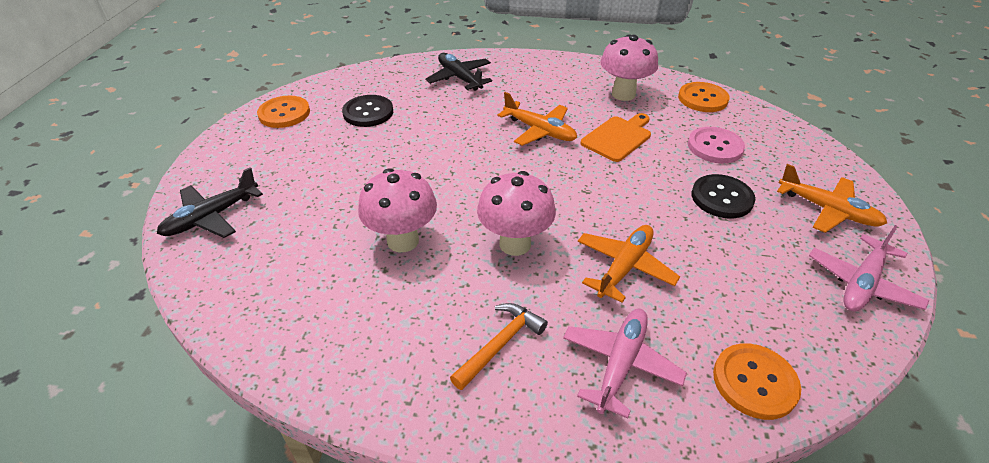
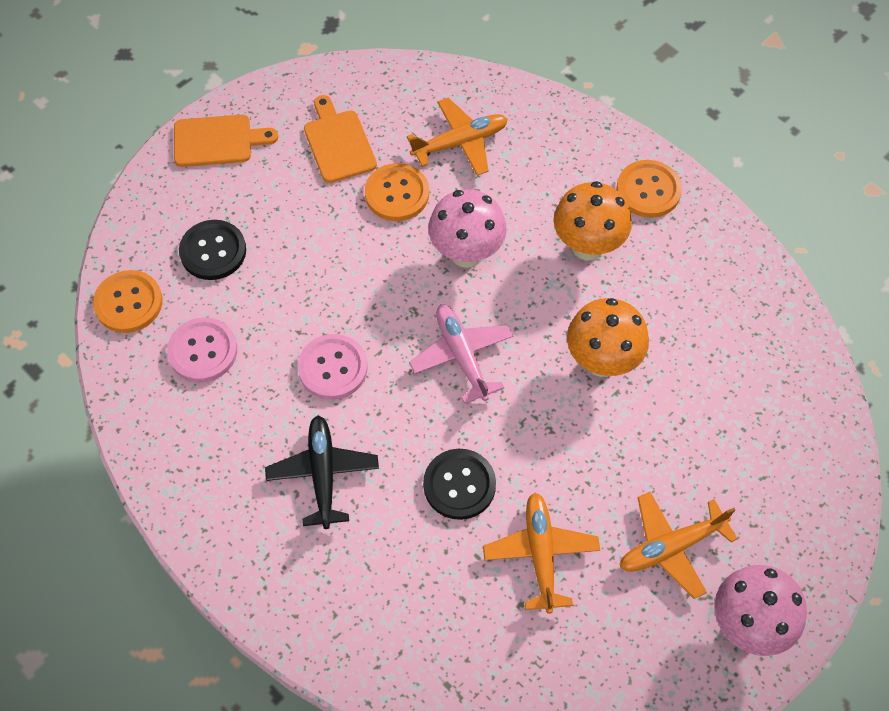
black plane: [157,167,263,238] [425,53,492,91] = 2 -> [265,415,379,529] = 1
orange cutting board: [581,113,651,162] = 1 -> [174,115,278,167] [304,95,377,183] = 2
orange hammer: [450,303,548,390] = 1 -> none = 0
orange mushroom: none = 0 -> [554,181,632,260] [567,298,649,377] = 2
pink button: [688,127,745,163] = 1 -> [167,317,237,382] [298,334,368,400] = 2
pink mushroom: [358,168,437,252] [477,171,556,256] [600,34,658,101] = 3 -> [428,189,507,268] [715,565,807,656] = 2
pink plane: [563,309,687,419] [809,225,930,311] = 2 -> [409,305,513,404] = 1

